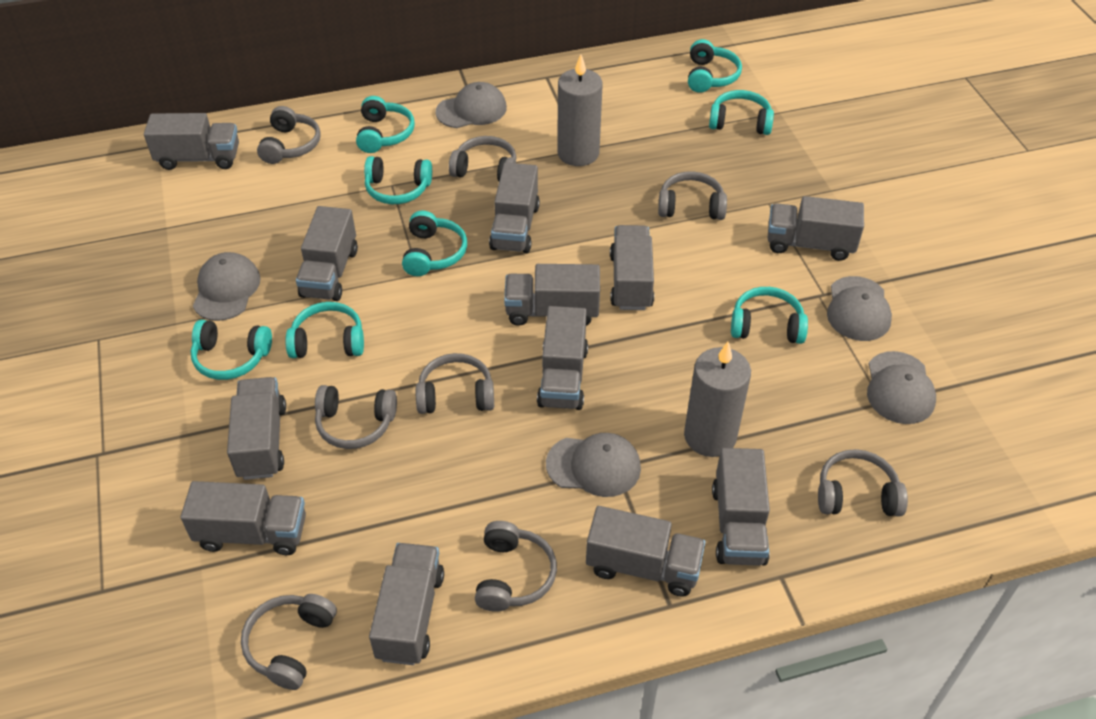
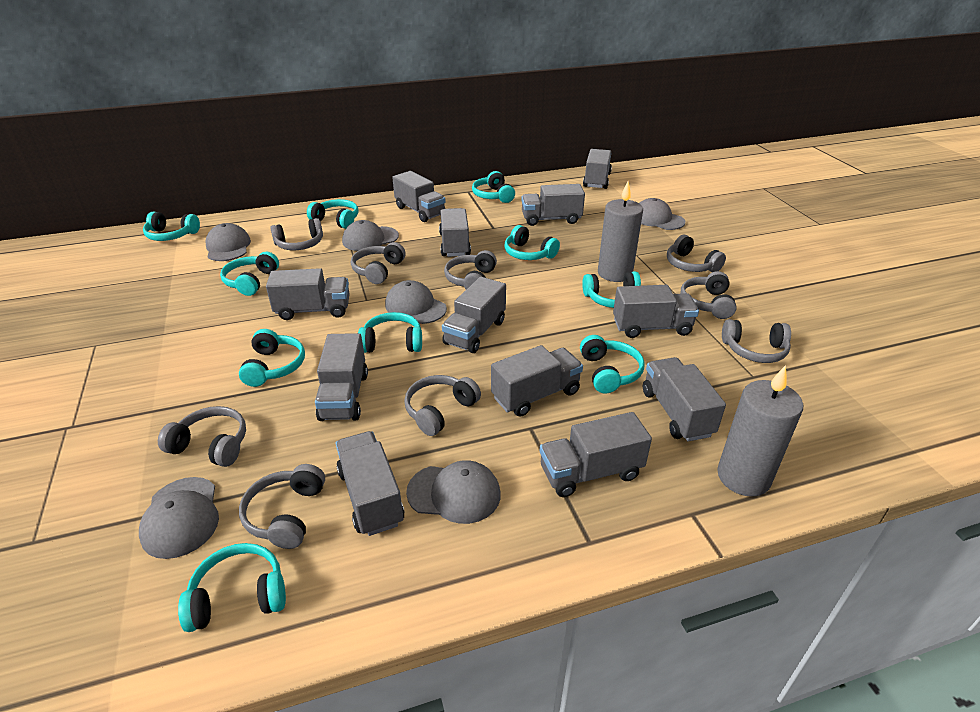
grey cap: [193,252,261,321] [435,82,507,128] [546,433,641,497] [827,276,892,341] [867,351,936,424] = 5 -> [139,477,219,559] [205,223,251,261] [342,220,399,251] [385,280,447,324] [406,460,501,524] [639,198,685,230] = 6
grey headphones: [241,594,337,690] [257,106,321,164] [315,385,397,449] [416,353,494,414] [449,136,517,181] [475,521,557,612] [658,171,727,220] [818,449,908,517] = 8 -> [158,406,246,467] [239,464,325,549] [270,218,323,250] [351,242,406,284] [404,375,481,436] [444,250,497,289] [667,235,726,272] [681,271,737,319] [722,319,791,363] = 9
turquoise headphones: [191,320,272,380] [285,302,364,358] [356,96,415,153] [364,156,432,204] [402,211,467,276] [688,39,742,93] [709,90,774,135] [731,287,808,344] = 8 -> [143,212,200,241] [178,543,286,632] [220,252,279,296] [239,329,305,387] [307,199,358,229] [358,312,422,353] [472,171,515,203] [504,225,560,260] [580,335,645,394] [582,271,641,308] = 10

